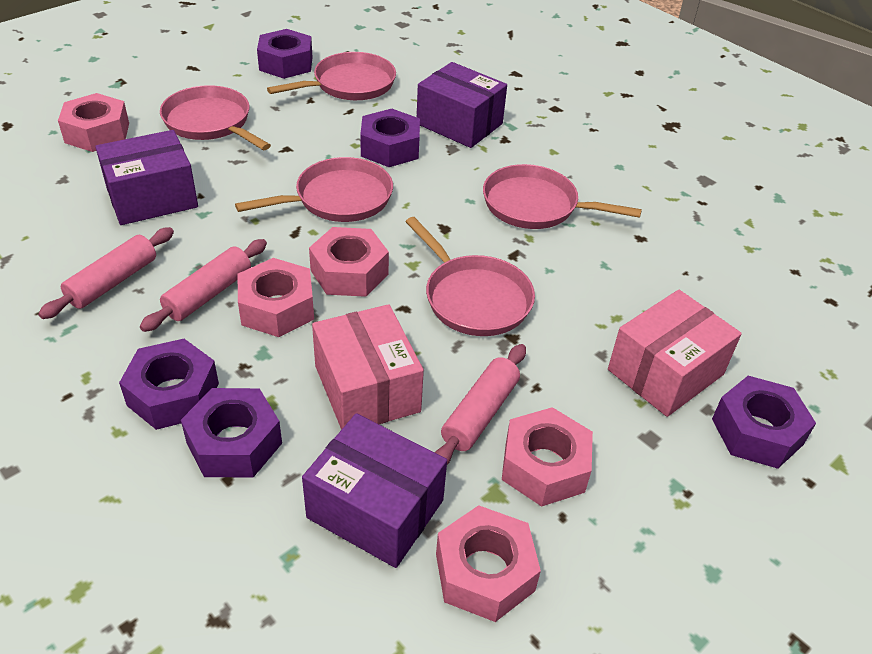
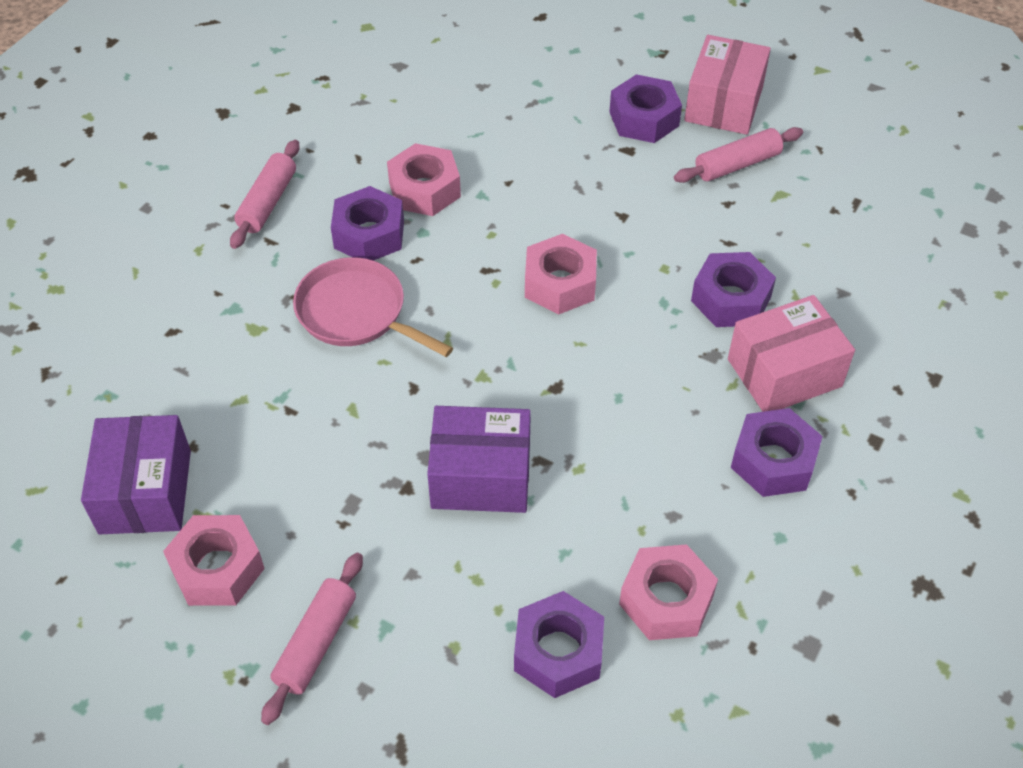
pink nut: [58,93,129,152] [238,258,314,337] [309,227,389,297] [436,505,541,622] [502,407,593,507] = 5 -> [163,515,265,606] [387,143,461,216] [525,234,597,314] [619,544,718,640] = 4
pink pan: [160,85,271,150] [235,157,393,222] [267,52,396,100] [405,217,535,336] [483,164,642,229] = 5 -> [293,257,453,357] = 1
purple box: [95,130,198,225] [302,413,447,568] [417,62,507,148] = 3 -> [81,415,191,534] [427,406,531,513] = 2

